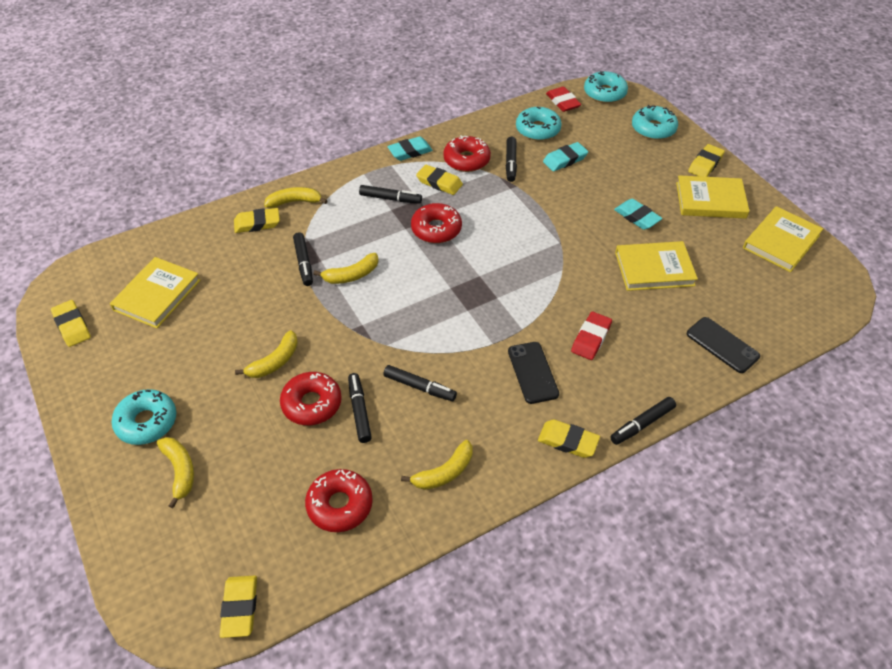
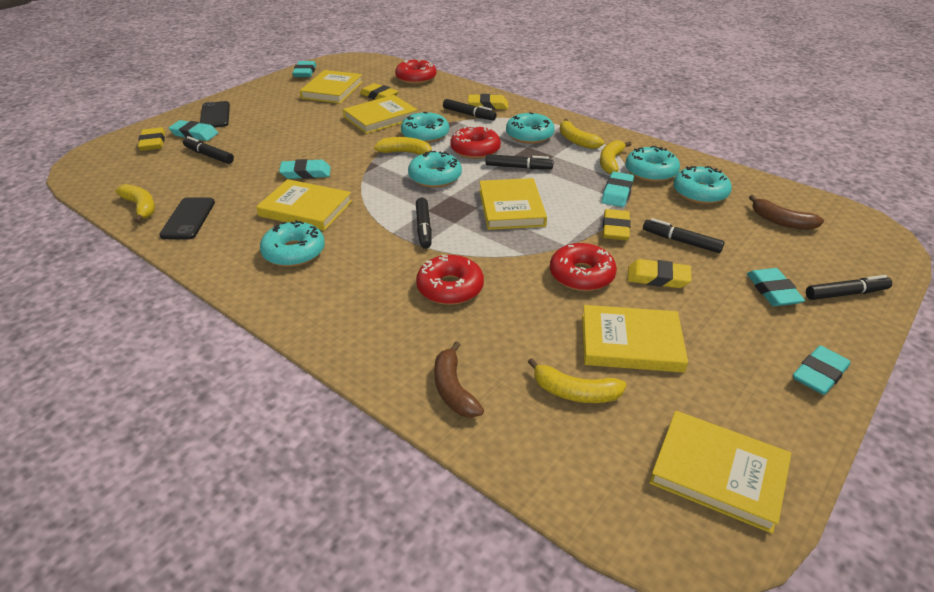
brown banana: none = 0 -> [434,342,484,418] [749,195,824,230] = 2
red eraser: [546,86,581,112] [571,312,612,360] = 2 -> none = 0
turquoise donut: [111,389,176,445] [516,107,562,141] [584,71,628,103] [632,105,678,140] = 4 -> [260,220,325,267] [401,112,449,143] [408,151,462,188] [506,112,555,144] [625,146,680,182] [673,166,732,204] = 6
turquoise eraser: [387,137,433,161] [543,142,588,171] [614,199,663,230] = 3 -> [169,120,218,141] [279,159,331,179] [292,61,316,77] [602,172,634,207] [747,268,805,306] [793,346,850,395] = 6
yellow book: [110,257,201,328] [615,241,698,291] [676,175,749,219] [743,206,823,272] = 4 -> [256,179,352,231] [300,70,363,103] [343,95,418,134] [479,178,547,230] [582,305,688,373] [649,411,791,534] = 6
yellow eraser: [51,300,91,347] [220,575,257,638] [234,208,280,233] [416,165,463,195] [538,419,600,458] [688,144,725,177] = 6 -> [138,127,165,151] [360,83,399,99] [468,94,508,110] [603,209,631,240] [628,259,692,288] = 5

